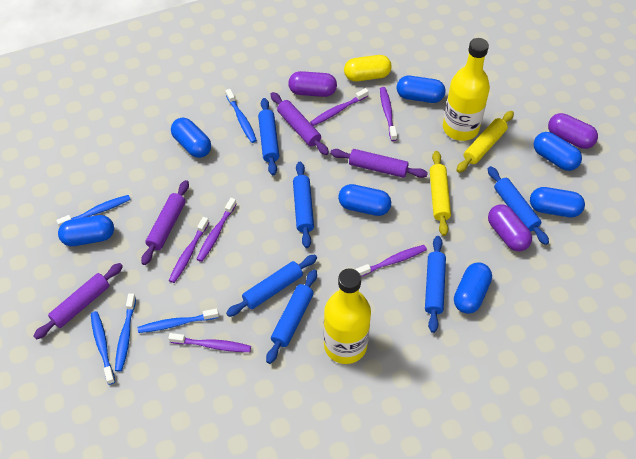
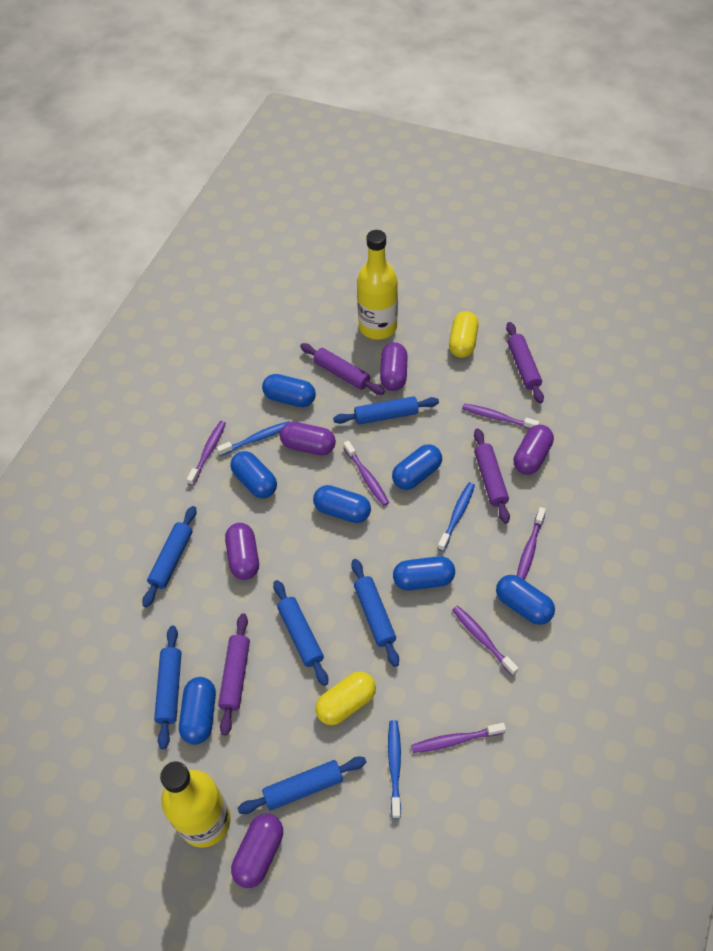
blue toothbrush: [56,195,131,227] [91,311,115,385] [115,293,136,372] [138,308,219,333] [226,89,257,143] = 5 -> [217,421,290,456] [388,720,401,818] [437,483,475,551] = 3
purple capsule: [288,71,337,97] [488,204,532,251] [548,113,598,149] = 3 -> [225,523,259,580] [231,814,283,888] [280,422,336,455] [380,342,408,391] [513,425,554,475] = 5
yellow capsule: [344,55,392,81] = 1 -> [315,671,376,725] [449,311,479,358] = 2
yellow rolling pin: [430,151,451,236] [456,111,514,173] = 2 -> none = 0

